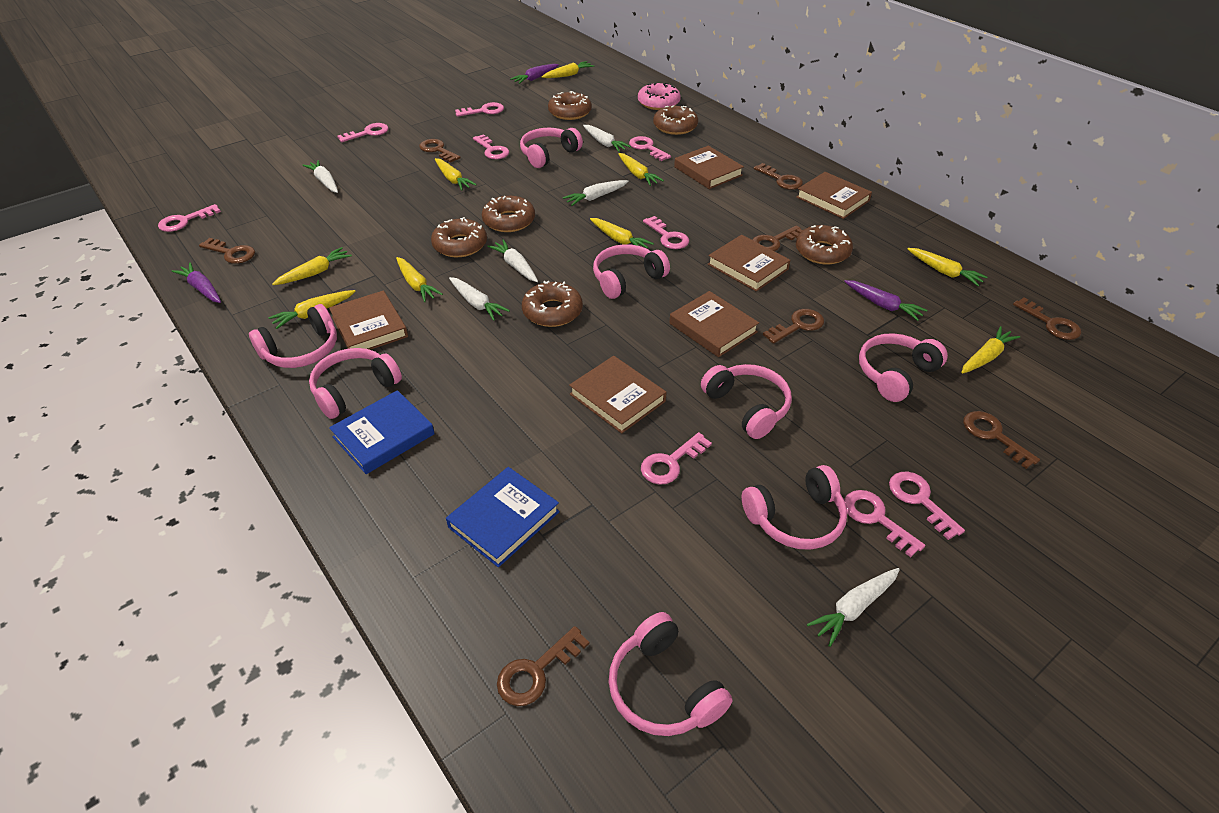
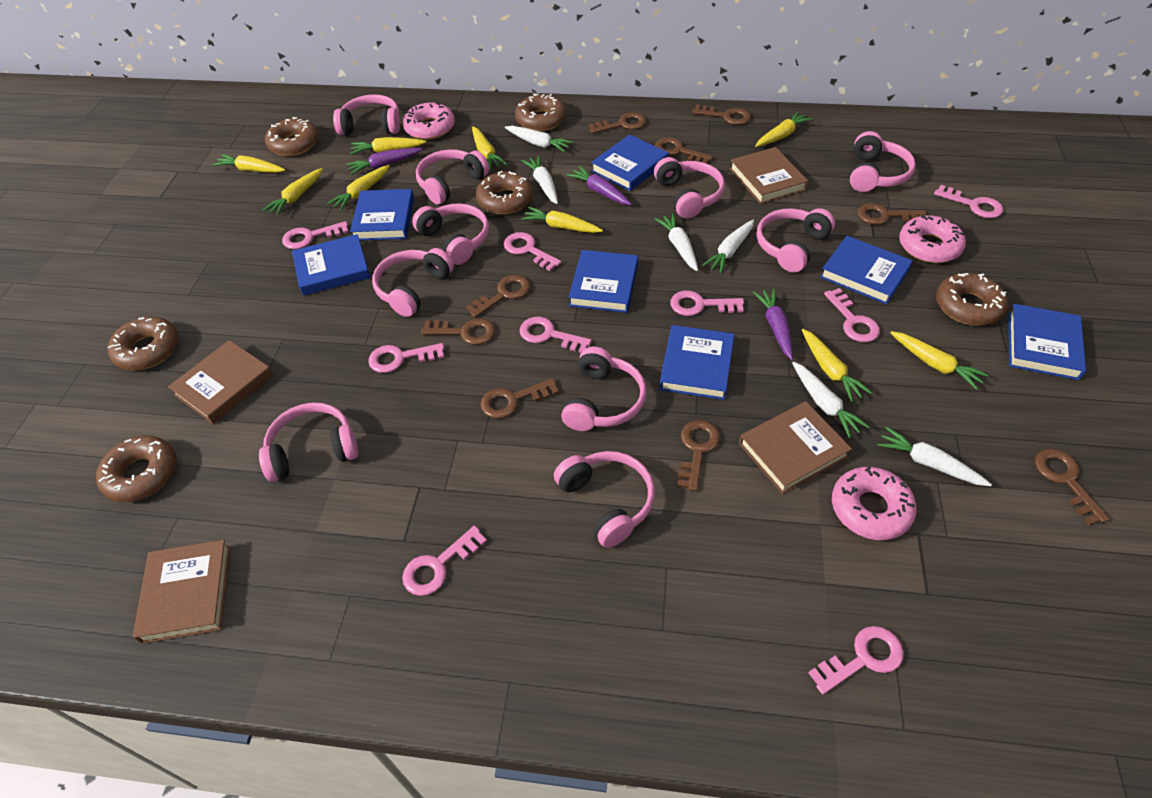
blue book: [329,390,435,474] [446,467,560,567] = 2 -> [292,234,370,296] [350,189,414,240] [569,250,638,313] [591,134,669,191] [659,325,734,400] [820,236,913,305] [1008,304,1086,380] = 7
brown book: [329,291,408,350] [569,356,667,434] [669,291,759,357] [674,146,744,189] [708,235,790,292] [797,172,872,219] = 6 -> [133,540,231,644] [168,340,273,424] [730,147,808,204] [739,401,852,494] = 4
brown key: [199,238,255,264] [419,139,461,163] [497,626,589,706] [752,225,803,251] [754,163,803,190] [763,309,824,344] [963,411,1040,469] [1013,298,1081,340] = 8 -> [421,318,495,345] [465,275,530,318] [480,378,559,419] [588,112,646,134] [655,137,713,164] [677,420,720,491] [692,104,751,125] [857,203,926,225] [1035,448,1110,525] = 9
pink donut: [638,83,681,110] = 1 -> [403,103,455,140] [832,466,916,540] [899,214,966,263] = 3
pink headphones: [249,304,337,368] [309,348,402,419] [520,128,583,168] [593,244,670,299] [609,612,732,736] [701,364,792,439] [742,465,847,550] [859,333,948,402] = 8 -> [259,403,359,482] [333,94,400,135] [372,248,454,317] [412,203,489,265] [416,149,489,205] [554,451,655,548] [561,346,646,431] [654,157,725,219] [756,208,835,273] [850,131,916,192] = 10

